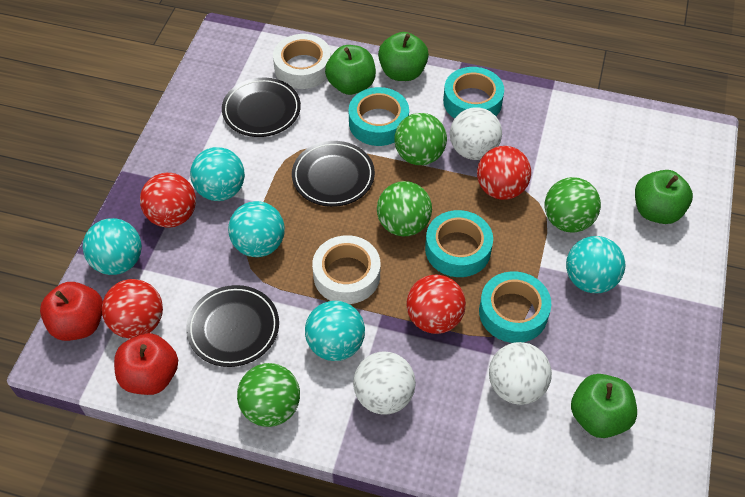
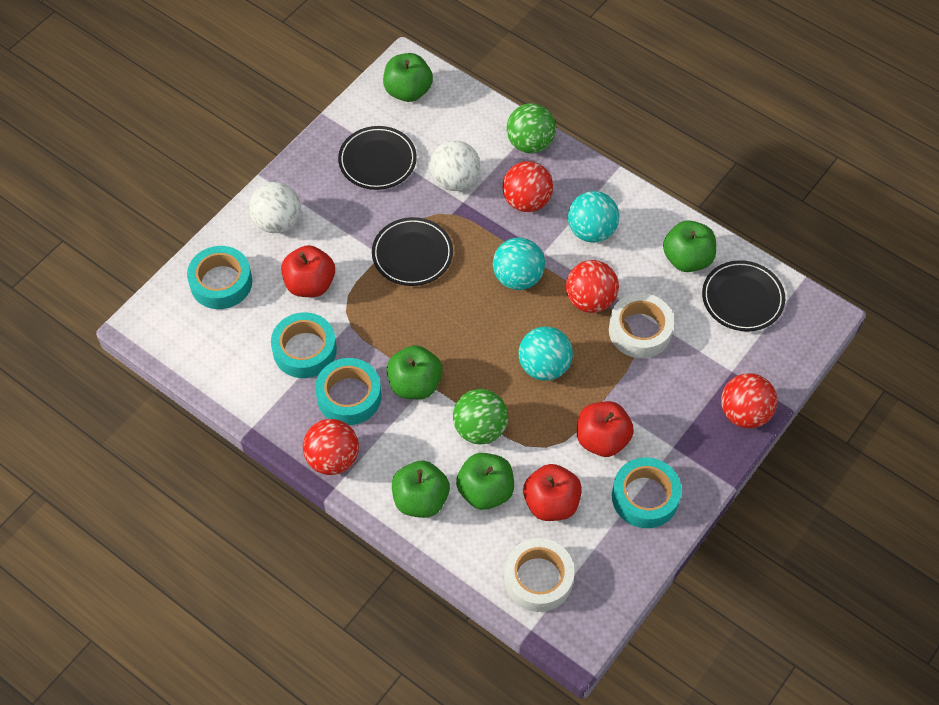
green apple: [325,45,376,95] [378,32,429,81] [571,374,637,438] [635,170,693,224] = 4 -> [383,53,433,102] [387,345,443,399] [392,461,450,518] [456,453,514,510] [663,220,716,272] = 5
green ball: [237,363,300,427] [377,181,432,236] [394,113,447,165] [545,177,601,233] = 4 -> [453,389,508,444] [507,103,556,153] = 2
red apple: [40,282,103,341] [114,333,178,395] = 2 -> [281,245,335,297] [523,464,582,521] [577,401,634,457] = 3
turquoise ball: [83,218,142,275] [190,147,245,201] [228,201,285,257] [305,301,365,361] [566,236,625,293] = 5 -> [493,238,545,290] [519,327,573,381] [568,191,619,243] = 3
white ball: [353,352,416,415] [450,107,502,160] [489,342,552,405] = 3 -> [249,182,301,233] [430,140,480,191] = 2

